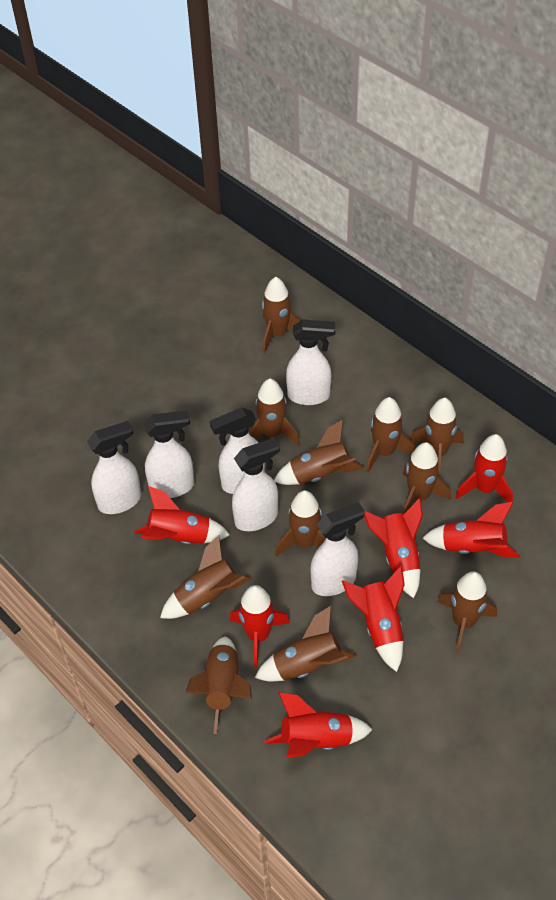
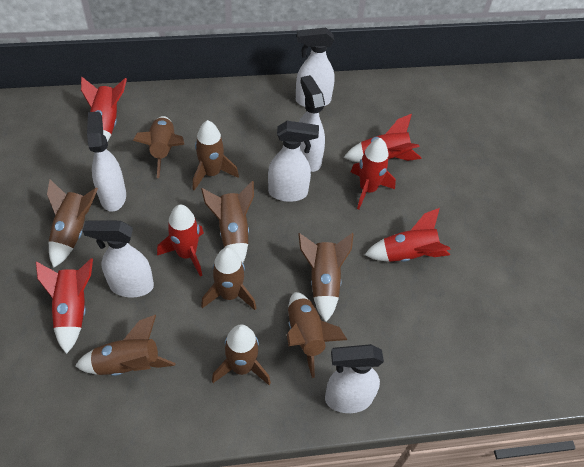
brown rocket: [160,535,252,619] [186,636,252,734] [249,379,300,446] [255,606,357,681] [262,277,301,353] [274,419,364,485] [275,490,325,557] [366,397,415,473] [403,442,451,514] [410,398,464,477] [437,571,497,653] = 11 -> [47,179,98,268] [75,315,175,376] [133,116,184,178] [193,120,239,190] [201,181,254,262] [201,247,256,310] [212,324,271,385] [287,292,347,378] [298,233,354,322] = 9
red rocket: [134,486,230,544] [230,585,290,667] [264,692,373,758] [342,566,405,672] [364,498,423,598] [422,502,520,558] [456,434,513,505] = 7 -> [36,258,93,354] [81,76,127,142] [157,205,204,277] [344,114,422,162] [351,138,396,209] [365,208,451,262] = 6

